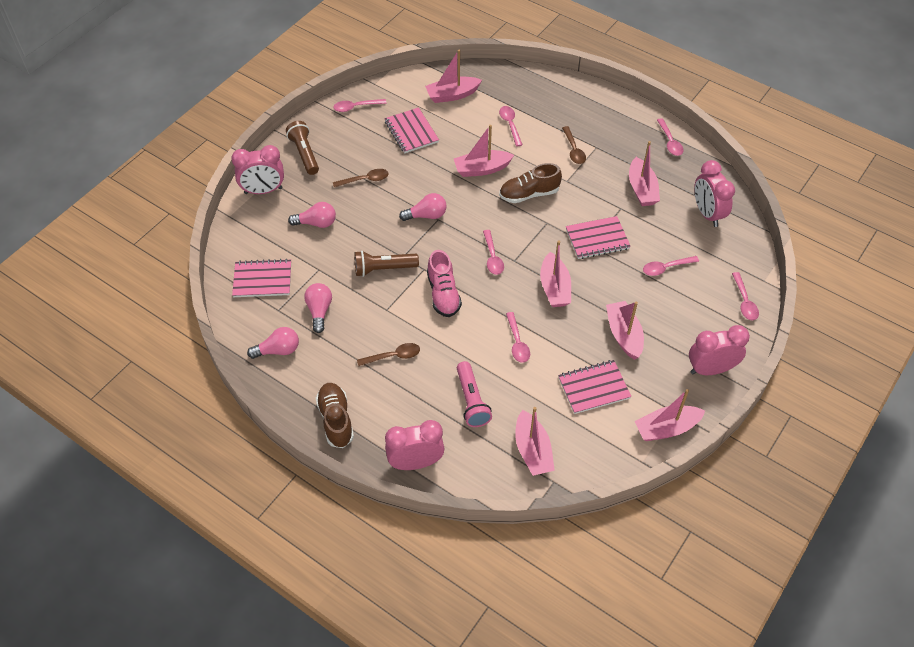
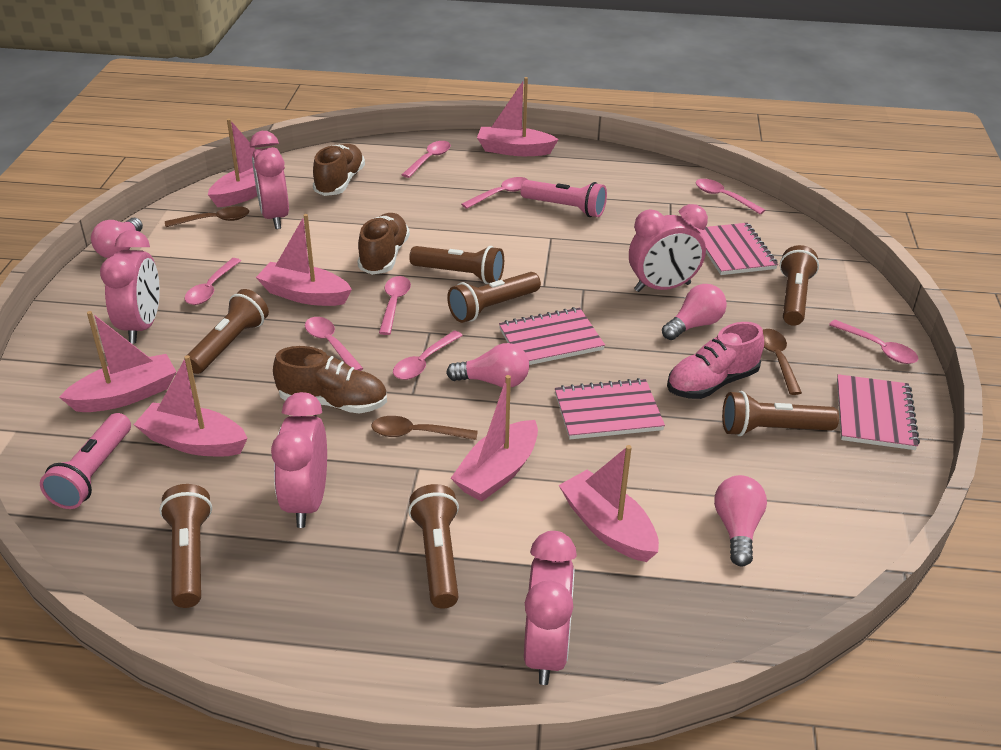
brown flashlight: [286,121,319,175] [354,251,419,277] = 2 -> [159,484,212,608] [184,289,269,374] [408,484,459,608] [409,246,504,284] [447,272,541,323] [722,391,839,436] [780,245,819,326] = 7
brown shoe: [316,383,354,448] [499,163,562,203] = 2 -> [273,346,387,413] [313,144,365,196] [357,213,410,275] = 3
pink clock: [231,145,284,194] [385,420,445,470] [689,325,750,375] [694,160,735,227] = 4 -> [100,230,160,343] [250,131,289,229] [271,392,327,528] [524,531,577,685] [629,204,708,292] = 5
pink flashlight: [457,361,492,427] = 1 -> [40,413,131,509] [520,180,607,217] = 2
pink spoon: [333,99,387,112] [483,230,504,275] [499,106,522,146] [506,312,530,363] [643,256,699,276] [657,118,683,156] [732,272,759,320] = 7 -> [185,258,241,305] [305,317,364,371] [379,276,411,335] [393,331,463,380] [402,141,451,178] [461,177,528,209] [696,179,765,214] [829,320,918,364] = 8

